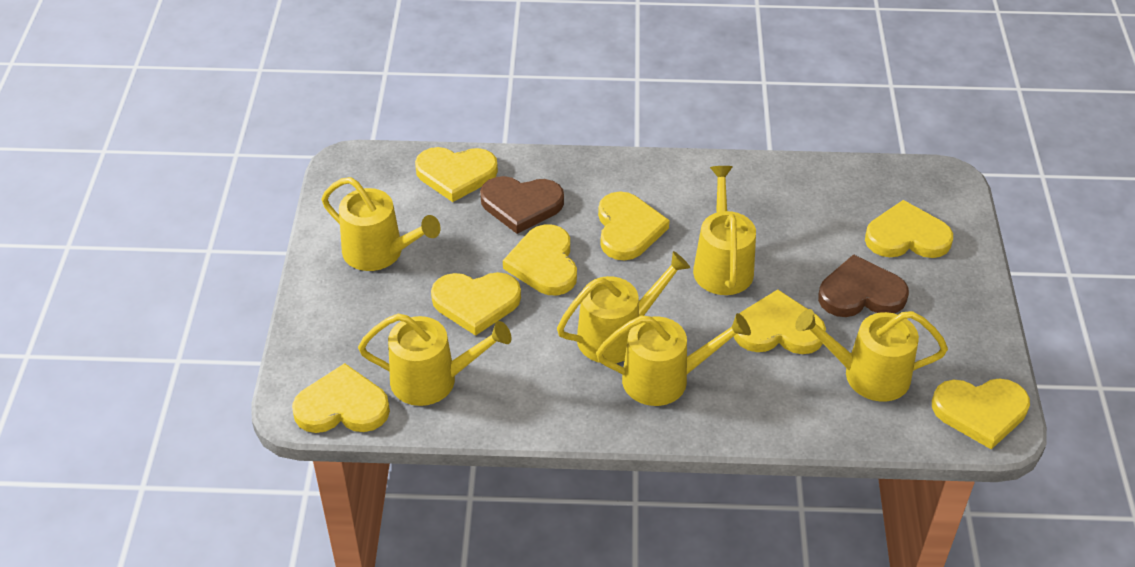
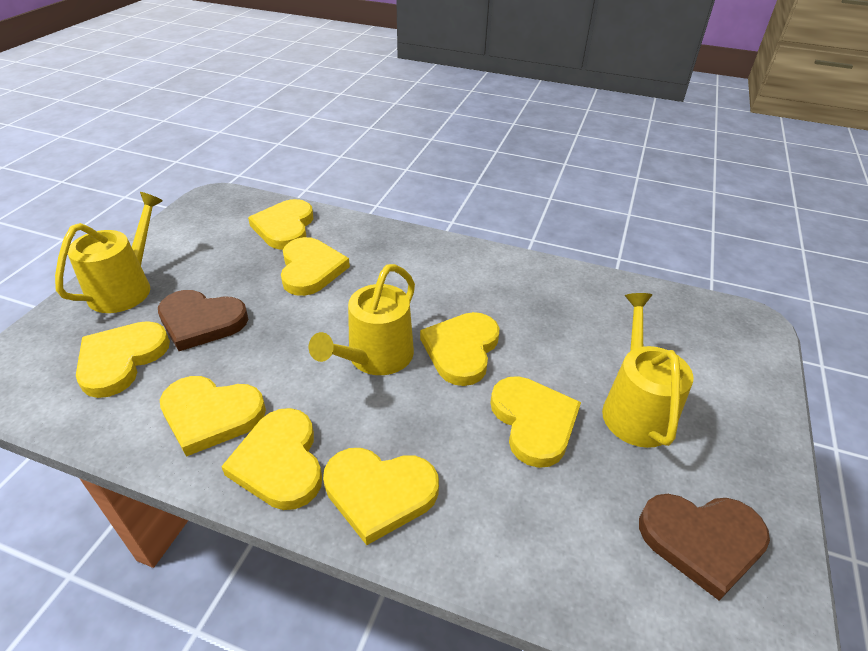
yellow watering can: [322,177,441,271] [358,314,511,406] [557,251,690,363] [596,313,751,406] [693,166,756,295] [795,309,948,402] = 6 -> [55,192,163,313] [309,264,415,375] [602,293,693,448] = 3

